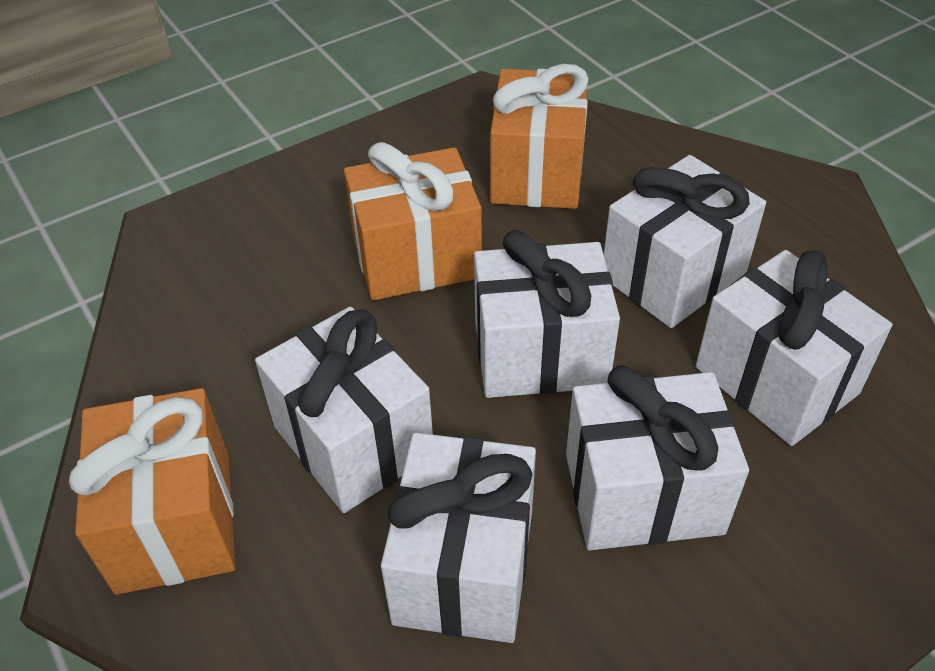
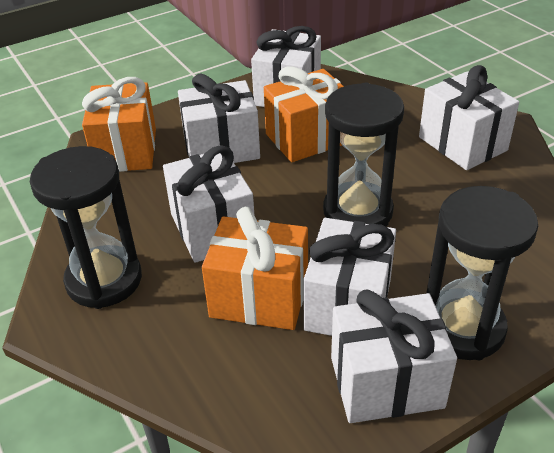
black hourglass: none = 0 -> [30,146,142,309] [323,83,404,227] [427,186,538,360] = 3

